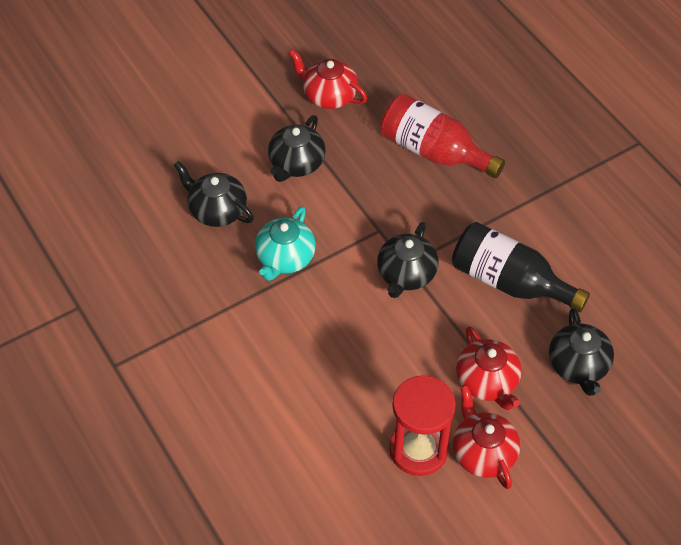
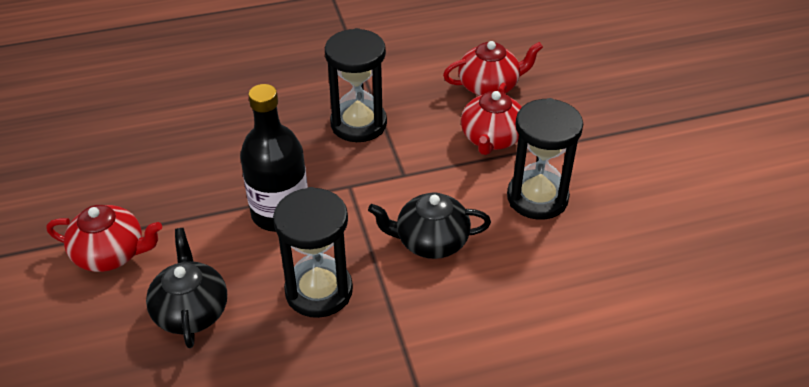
black hourglass: none = 0 -> [273,187,353,318] [325,28,387,142] [507,98,583,220] = 3
black teapot: [174,161,254,227] [268,115,326,182] [377,222,438,298] [549,308,614,396] = 4 -> [146,228,227,348] [368,192,491,259] = 2
red bottle: [380,94,505,178] = 1 -> none = 0
red hourglass: [389,375,456,476] = 1 -> none = 0
turquoise teapot: [255,206,316,281] = 1 -> none = 0

